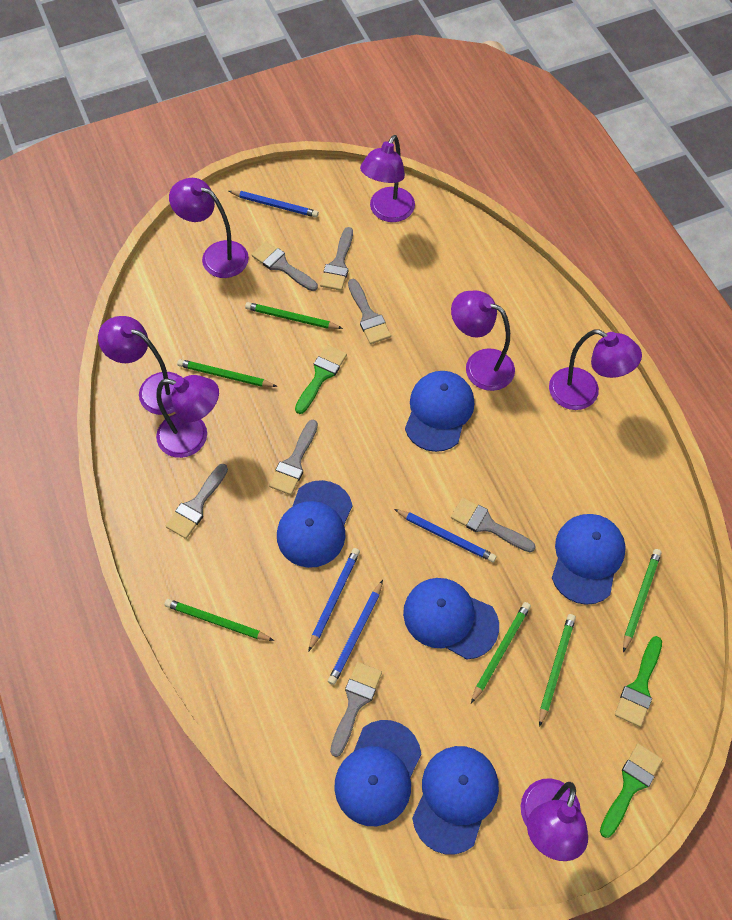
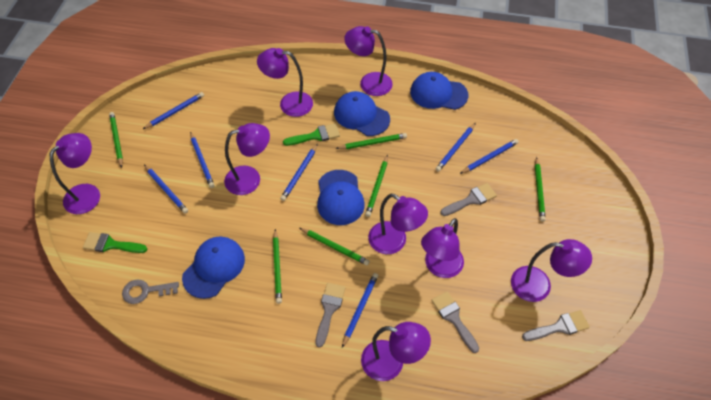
blue cap: [277,480,353,568] [334,720,421,826] [403,578,499,659] [405,371,474,452] [412,746,499,854] [552,514,626,605] = 6 -> [182,236,245,299] [317,170,365,225] [334,91,390,136] [410,72,468,110] = 4
blue pencil: [229,191,319,218] [308,548,360,652] [328,580,383,685] [394,509,496,562] = 4 -> [143,92,204,129] [144,165,188,214] [190,132,215,188] [280,144,318,201] [342,273,378,348] [435,123,476,172] [460,139,519,174] = 7
green brush: [295,345,347,414] [600,744,663,838] [615,636,662,727] = 3 -> [83,232,147,253] [283,123,340,146] = 2
grey brush: [166,464,228,539] [252,241,318,291] [269,420,318,495] [320,227,353,291] [330,662,382,757] [348,279,391,344] [451,498,535,552] = 7 -> [315,283,345,347] [431,291,479,353] [440,183,497,216] [522,310,590,341] = 4
grey key: none = 0 -> [122,279,179,304] = 1
purple lamp: [98,316,181,415] [156,375,219,458] [169,178,249,278] [360,135,415,222] [451,291,515,391] [521,779,588,861] [549,330,642,410] = 7 -> [50,133,100,214] [224,123,270,195] [257,48,313,117] [344,26,393,96] [361,322,431,381] [368,194,428,254] [421,218,464,278] [511,239,592,302] = 8

